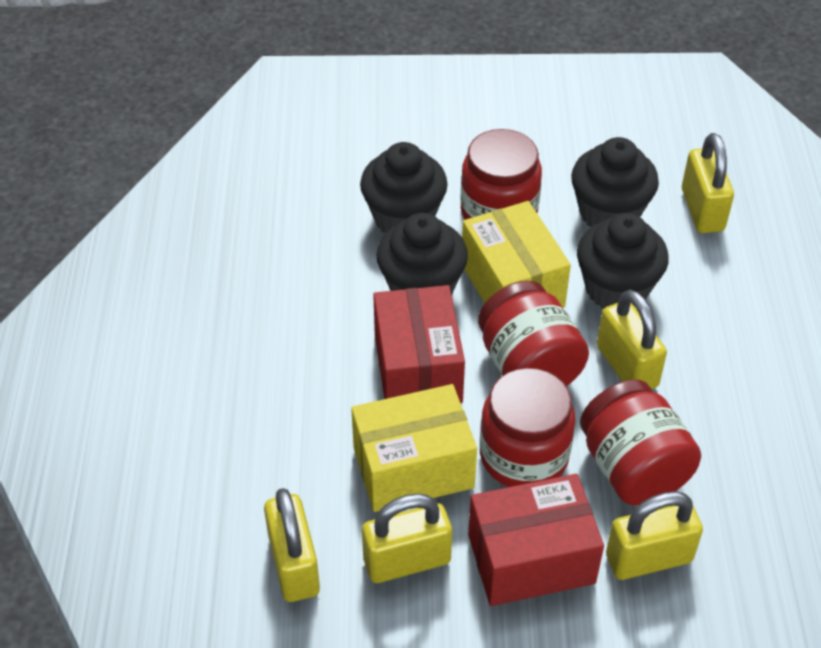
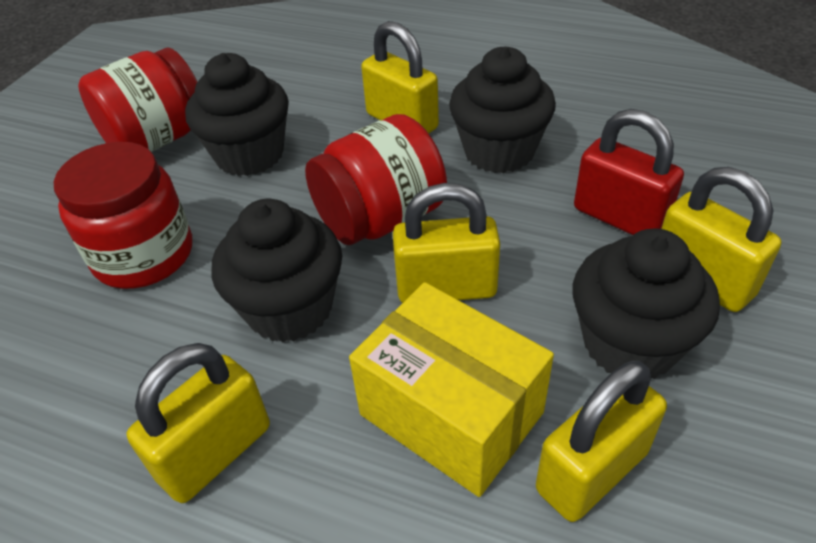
red box: [373,285,465,403] [468,474,604,606] = 2 -> none = 0
red jar: [460,129,542,220] [478,281,589,386] [480,368,575,487] [580,379,701,505] = 4 -> [54,142,192,289] [78,48,198,152] [305,114,447,245] = 3
red padlock: none = 0 -> [574,109,684,235] = 1
yellow box: [351,384,477,512] [462,201,571,308] = 2 -> [349,282,554,497] = 1

